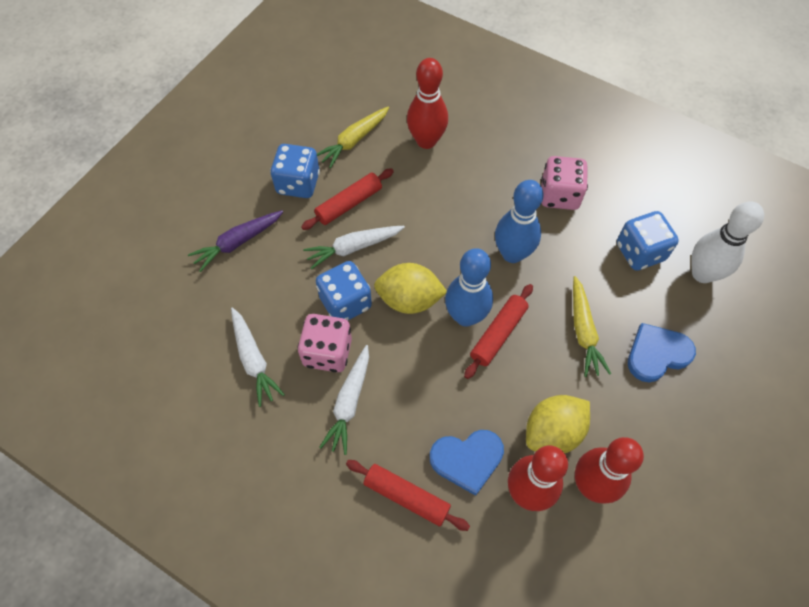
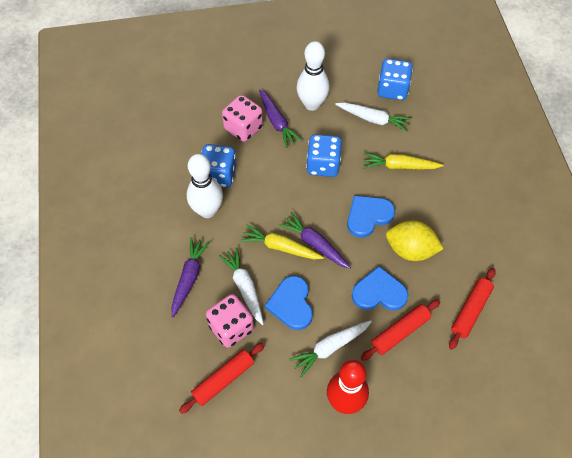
blue bowling pin: [445,248,493,327] [495,180,543,263] = 2 -> none = 0
blue heart: [430,430,504,496] [628,323,696,382] = 2 -> [265,276,313,330] [347,195,395,238] [352,266,408,311] = 3
purple carrot: [188,210,283,272] = 1 -> [171,237,210,317] [259,89,303,148] [279,212,351,269] = 3
red bowling pin: [407,58,448,149] [508,446,568,511] [575,437,644,504] = 3 -> [327,360,369,414] = 1
white bowling pin: [691,202,764,283] = 1 -> [187,154,223,218] [296,41,330,111] = 2
yellow lemon: [374,263,447,314] [526,395,590,453] = 2 -> [386,220,444,261] = 1

